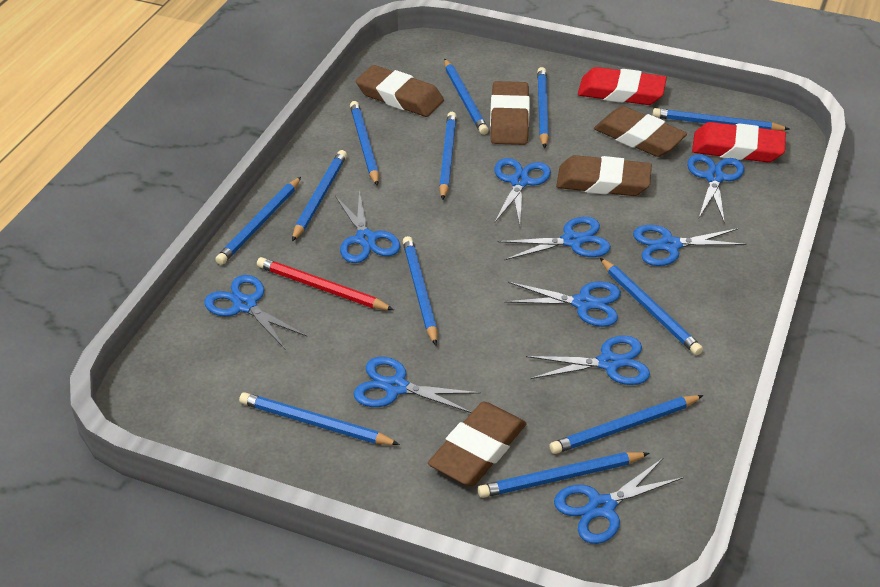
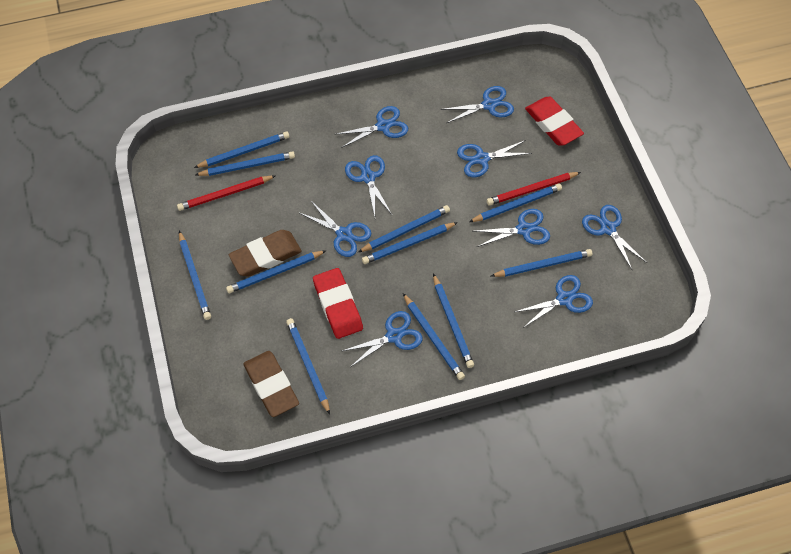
blue pencil: [215,177,301,265] [239,392,400,445] [292,150,347,241] [350,101,379,186] [403,236,437,345] [439,112,457,200] [444,59,489,135] [478,452,649,498] [537,67,549,148] [549,395,704,454] [600,258,703,355] [653,108,789,131] = 12 -> [179,231,211,320] [194,131,289,168] [195,151,295,176] [226,250,326,293] [286,318,330,414] [358,205,450,252] [362,222,458,264] [403,293,465,380] [433,274,474,368] [469,183,562,222] [491,249,593,277] = 11
blue scissors: [204,275,307,350] [335,191,400,263] [353,357,481,413] [494,158,551,225] [497,217,611,260] [504,281,621,327] [526,335,650,385] [554,457,684,544] [633,225,747,266] [687,154,744,223] = 10 -> [300,201,371,257] [337,106,408,148] [342,311,423,366] [345,155,392,217] [441,86,514,123] [457,140,532,177] [475,209,550,247] [515,275,593,328] [582,205,647,269] = 9
brown eraser: [356,65,444,117] [428,402,526,486] [490,81,530,145] [556,155,652,196] [594,106,687,157] = 5 -> [229,230,302,277] [243,351,299,417] = 2
red pencil: [257,257,394,310] = 1 -> [177,176,275,211] [487,172,581,205] = 2

